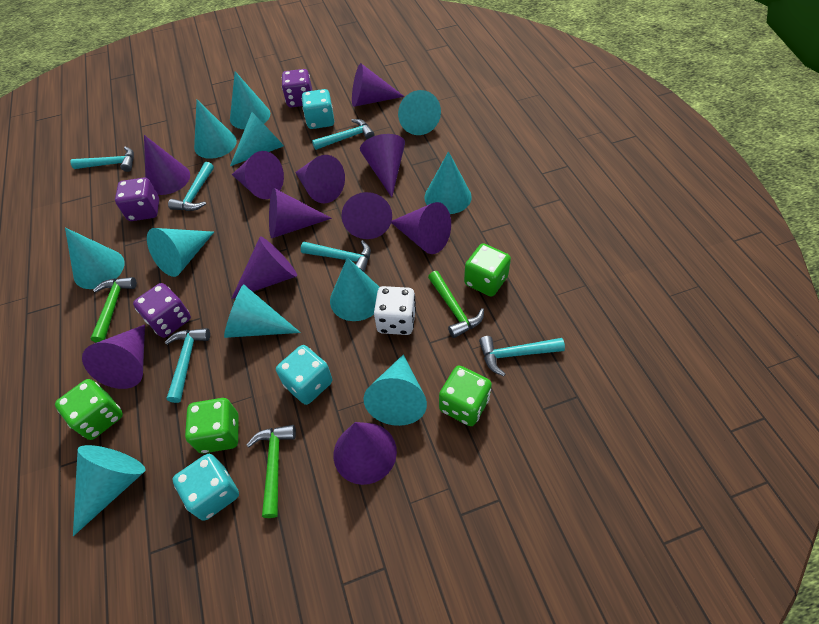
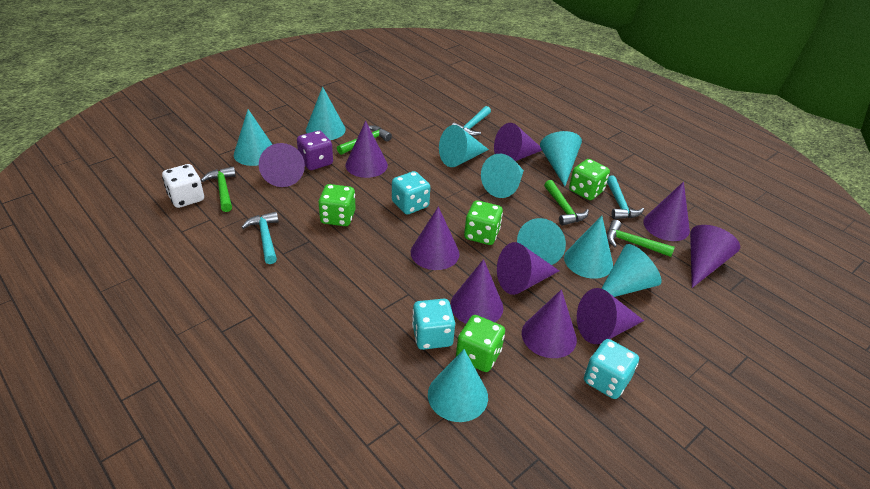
green hammer: [91,277,137,343] [247,425,296,518] [428,271,484,338] = 3 -> [201,167,236,212] [337,125,392,155] [544,180,589,226] [607,220,675,257] = 4
purple cone: [82,325,145,389] [144,135,190,195] [231,237,297,299] [232,151,284,199] [269,188,332,238] [295,155,345,203] [333,422,397,485] [342,192,392,239] [352,63,404,107] [360,134,405,197] [391,202,451,254] = 11 -> [259,143,305,187] [346,121,388,178] [411,206,459,270] [450,259,503,324] [494,123,542,161] [497,242,559,295] [522,289,577,358] [577,288,644,344] [643,182,690,241] [690,225,740,288] = 10
purple dice: [115,178,159,221] [133,283,191,338] [282,69,312,107] = 3 -> [297,130,333,170] = 1
turquoise cone: [65,228,125,289] [73,445,146,536] [147,228,214,277] [194,100,237,159] [224,284,301,338] [230,71,270,129] [230,112,284,166] [330,257,380,321] [364,354,427,426] [398,90,441,135] [424,151,472,214] = 11 -> [234,109,273,166] [306,86,346,140] [428,349,488,422] [439,125,489,167] [481,154,524,198] [517,218,566,265] [540,131,582,186] [564,216,613,279] [601,244,661,297] = 9
turquoise hammer: [70,146,134,172] [165,328,210,403] [168,162,214,211] [301,240,371,273] [312,119,375,150] [479,336,565,376] = 6 -> [241,212,279,264] [452,106,491,136] [607,176,644,219] = 3

